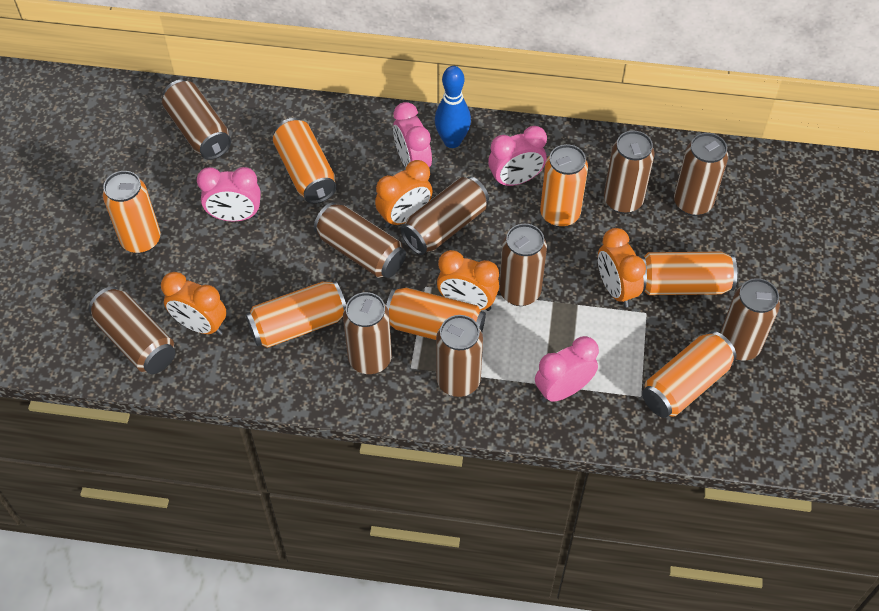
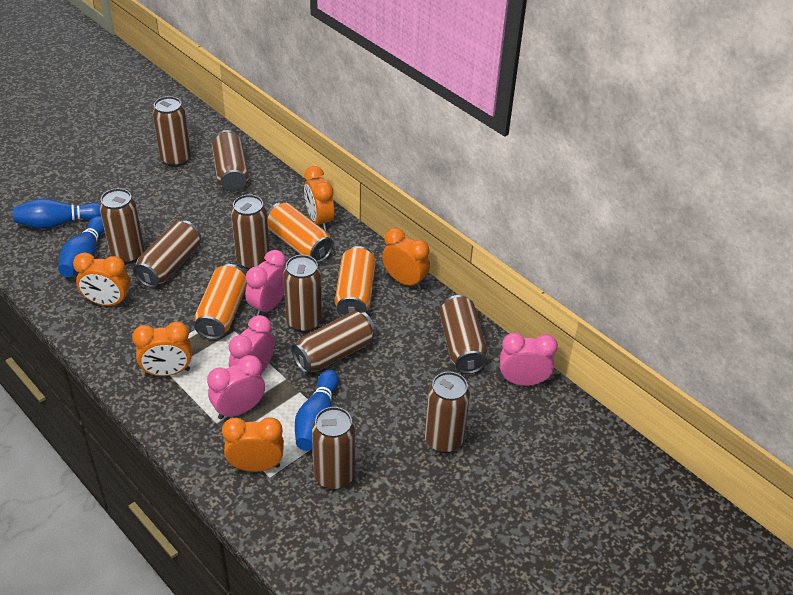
blue bowling pin: [435,66,471,148] = 1 -> [13,199,101,229] [58,216,105,277] [295,369,339,451] = 3
orange can: [103,171,160,254] [246,281,346,348] [273,118,337,204] [386,288,486,340] [540,144,588,227] [640,251,737,295] [642,331,737,418] = 7 -> [194,264,247,340] [267,203,334,263] [335,246,376,317] = 3
orange clock: [161,272,226,335] [375,160,433,228] [437,250,499,311] [598,228,646,308] = 4 -> [73,252,130,306] [132,321,192,376] [222,417,284,472] [304,166,334,231] [382,228,430,290] = 5

